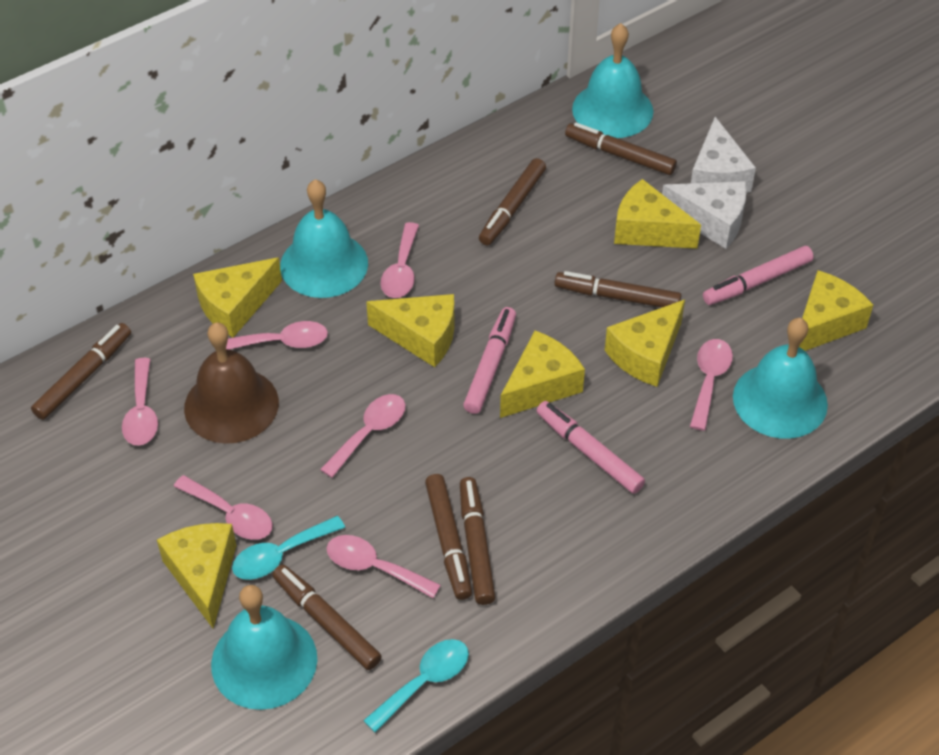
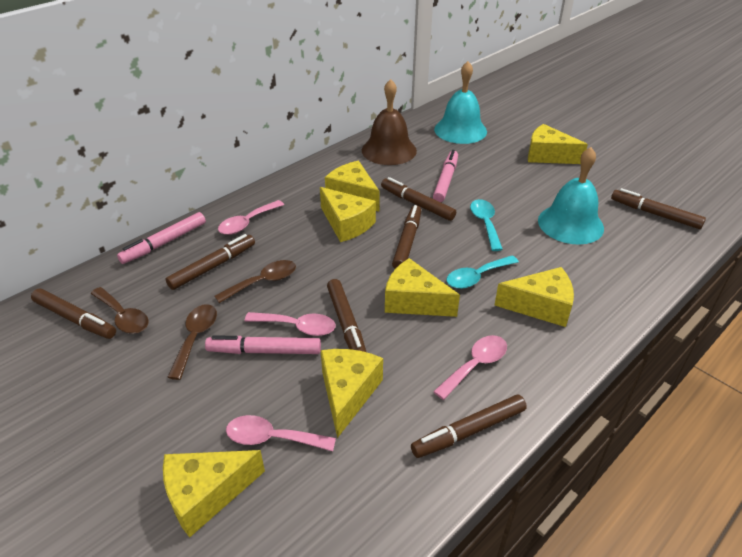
brown spoon: none = 0 -> [90,287,149,334] [167,304,217,380] [215,260,296,303] = 3
pink spoon: [122,358,158,446] [173,475,273,540] [226,321,328,349] [320,394,406,478] [327,535,441,598] [381,222,419,298] [690,339,733,431] = 7 -> [218,200,284,235] [226,415,336,451] [244,312,336,336] [433,335,507,400] = 4
turquoise bell: [211,585,317,710] [280,179,368,298] [572,23,653,138] [733,318,828,439] = 4 -> [434,61,487,144] [538,147,604,245] = 2
white cheese: [662,181,747,249] [691,117,756,193] = 2 -> none = 0

